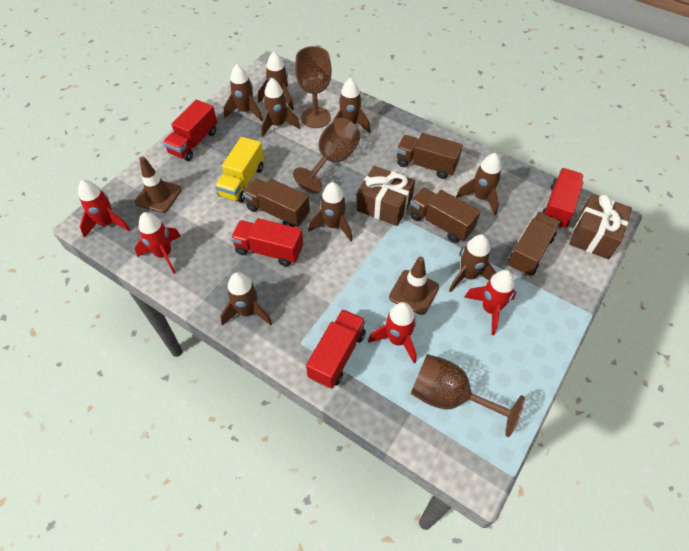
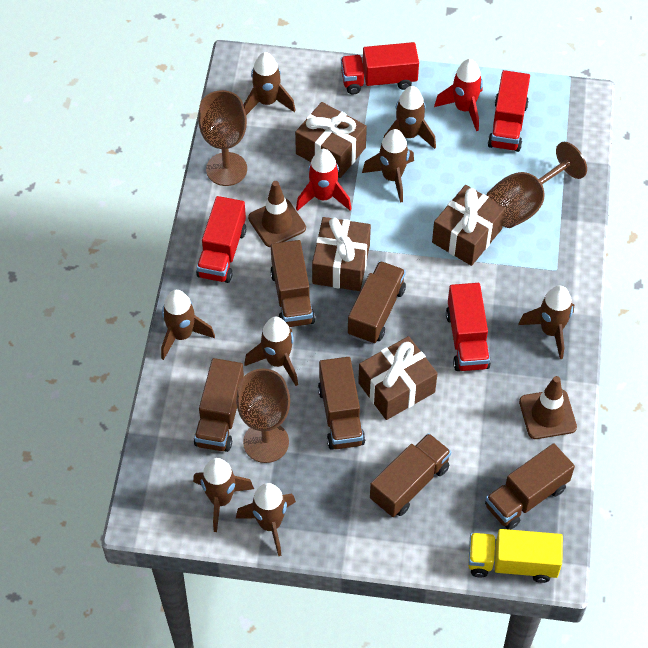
brown gift: [357,166,415,226] [569,194,632,259] = 2 -> [295,102,367,178] [312,217,371,291] [358,336,438,420] [432,185,506,266] = 4
brown truck: [243,179,310,227] [396,133,463,179] [410,188,481,243] [508,212,560,276] = 4 -> [194,358,244,452] [270,240,315,327] [318,357,365,450] [348,261,406,344] [370,433,451,517] [485,443,575,530] = 6
red rocket: [78,180,130,238] [135,212,181,274] [368,302,416,363] [464,270,516,335] = 4 -> [296,149,352,211] [434,59,483,131] = 2

